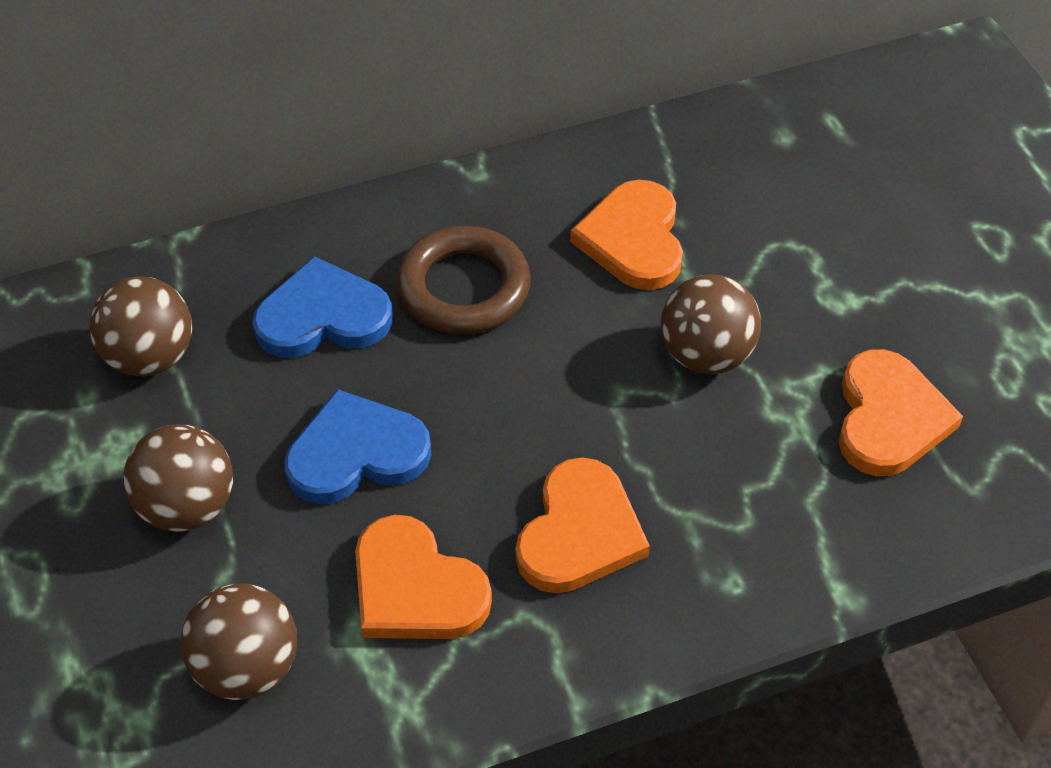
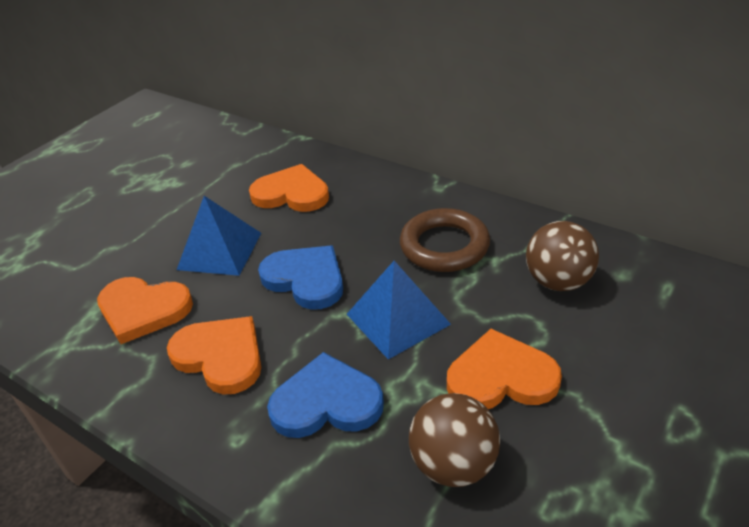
blue pyramid: none = 0 -> [177,196,261,276] [347,261,451,360] = 2
brown ball: [89,276,192,376] [124,424,233,531] [180,584,297,700] [661,274,761,374] = 4 -> [409,393,500,487] [526,221,599,291] = 2

